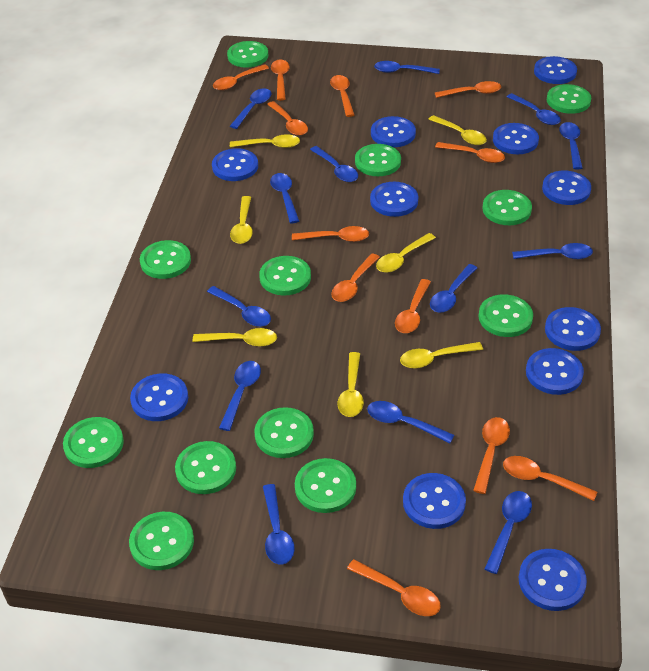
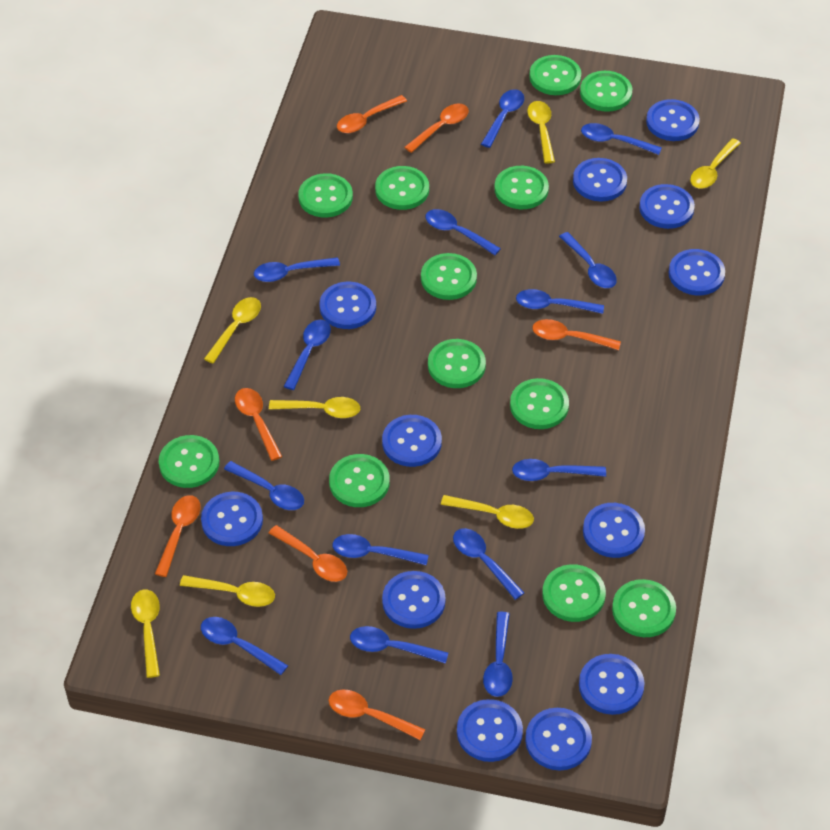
blue button: [130,374,188,421] [212,148,258,181] [370,182,418,217] [371,116,416,147] [403,473,466,529] [493,123,539,154] [519,549,587,611] [526,348,584,395] [534,56,577,84] [542,170,591,205] [545,307,601,351] = 11 -> [201,492,263,546] [319,282,376,329] [382,415,442,467] [382,571,446,629] [457,699,523,762] [525,708,592,770] [573,158,627,201] [579,654,644,715] [583,503,645,558] [639,184,695,229] [646,99,700,141] [668,249,725,295] = 12
blue spoon: [207,286,271,327] [219,361,261,431] [230,88,271,129] [263,484,295,565] [270,173,299,223] [310,146,358,182] [367,401,454,443] [374,61,440,74] [430,264,477,313] [485,491,532,574] [507,93,561,125] [512,243,593,259] [559,122,582,170] = 13 -> [201,617,288,675] [224,461,304,510] [254,257,340,282] [283,320,331,390] [333,534,429,565] [350,626,448,664] [425,209,501,255] [453,528,524,600] [481,89,524,148] [483,612,513,697] [512,459,606,481] [516,289,604,314] [559,232,617,288] [581,123,662,155] = 14
orange spoon: [213,64,269,90] [267,101,308,136] [271,60,290,101] [292,226,369,242] [330,75,354,117] [331,253,380,302] [347,559,441,616] [395,279,431,333] [435,81,501,98] [435,142,505,163] [473,417,510,494] [503,456,597,501] = 12 -> [155,495,200,577] [235,388,282,461] [269,525,347,582] [329,690,426,740] [337,95,407,133] [404,103,469,153] [532,319,621,350] = 7

